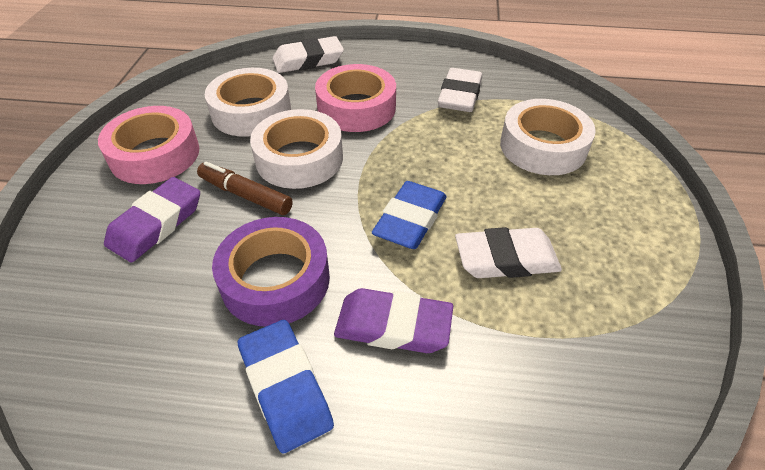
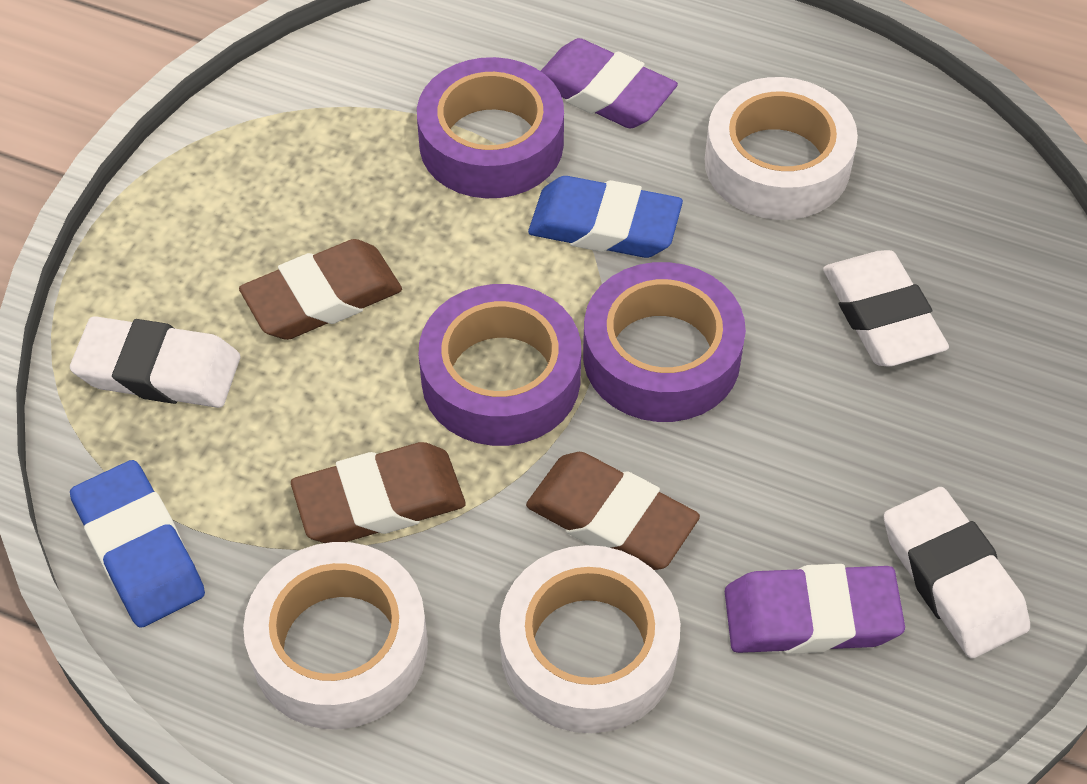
brown eraser: none = 0 -> [239,239,402,340] [291,442,466,543] [526,452,700,570] = 3
brown marker: [197,161,293,215] = 1 -> none = 0
pink tape: [98,106,199,184] [315,64,396,132] = 2 -> none = 0
purple tape: [212,217,330,327] = 1 -> [417,57,564,198] [419,284,581,446] [583,262,746,422] = 3

